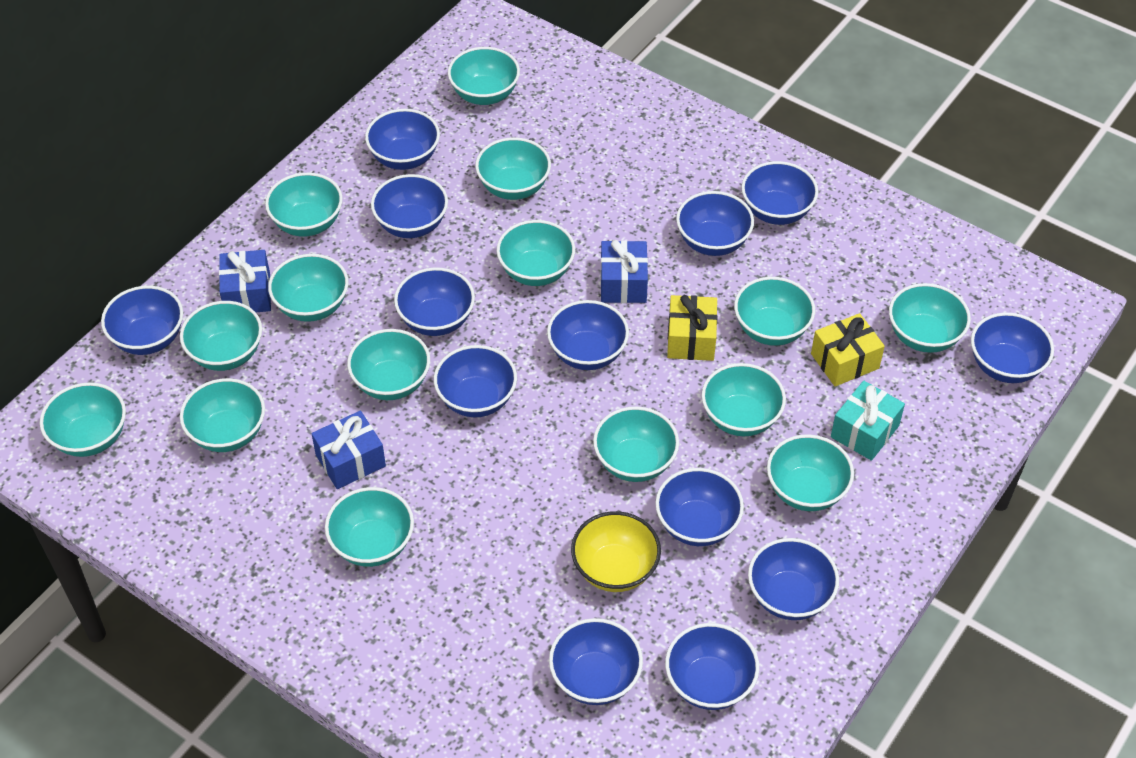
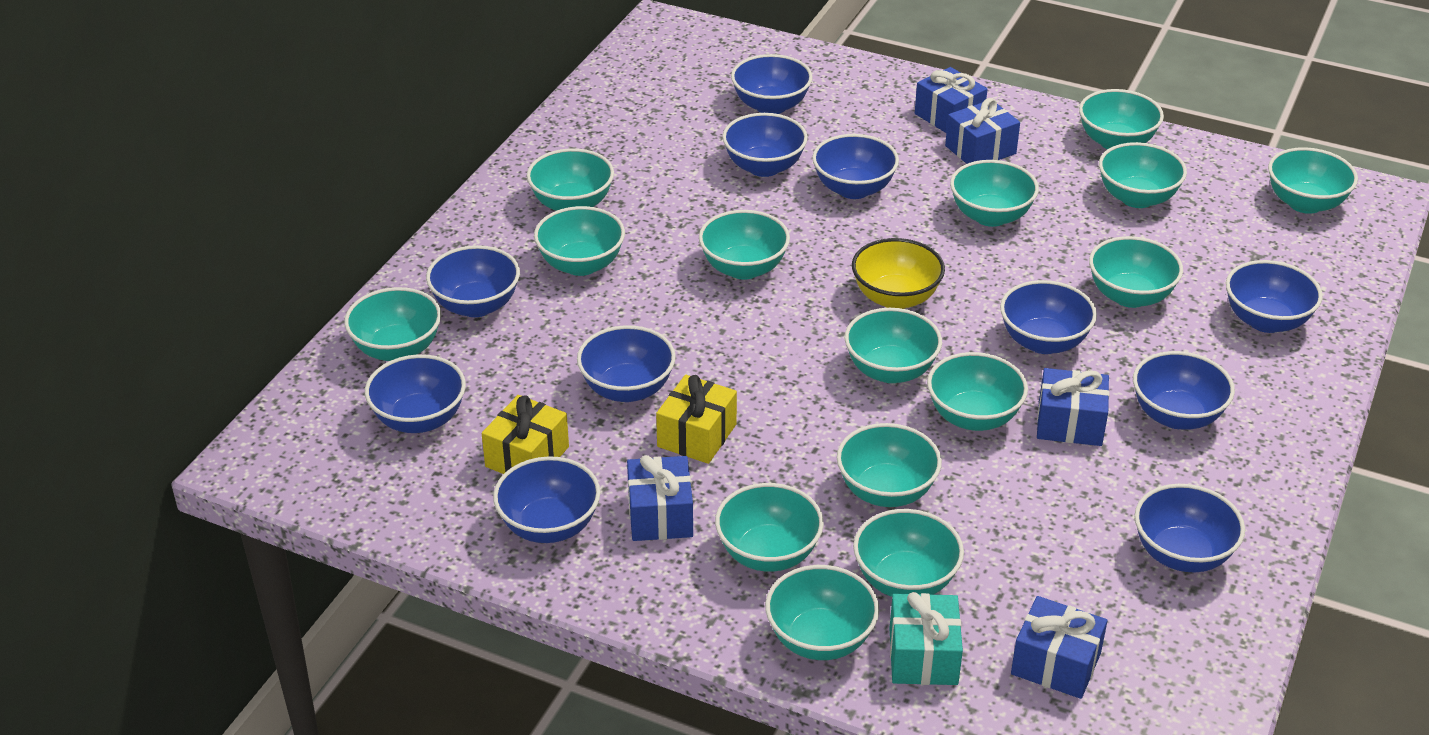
blue bowl: [101,286,183,355] [365,109,440,170] [371,174,448,238] [394,267,475,336] [434,345,517,417] [547,300,629,370] [549,618,643,705] [655,468,744,546] [665,623,759,710] [676,191,754,256] [741,161,818,225] [748,538,839,620] [971,313,1054,383] = 13 -> [365,354,466,433] [426,245,520,317] [493,456,601,543] [577,325,676,402] [722,113,808,177] [731,54,813,114] [812,134,899,199] [1000,280,1097,354] [1133,351,1235,430] [1134,484,1245,572] [1226,260,1323,333] = 11
blue gift: [219,250,271,312] [311,411,386,489] [600,240,648,303] = 3 -> [627,455,693,541] [915,67,987,133] [945,98,1020,164] [1011,596,1108,699] [1037,368,1109,446] = 5

